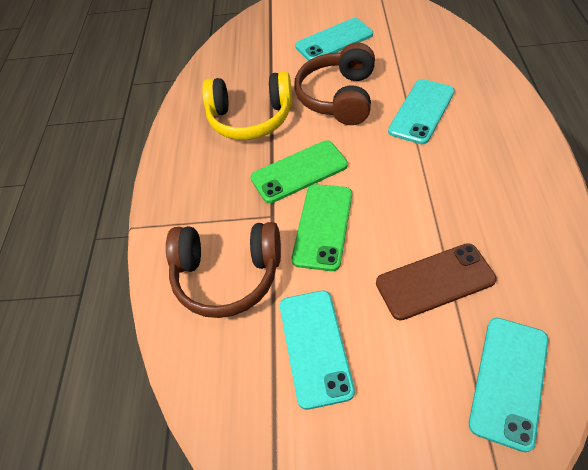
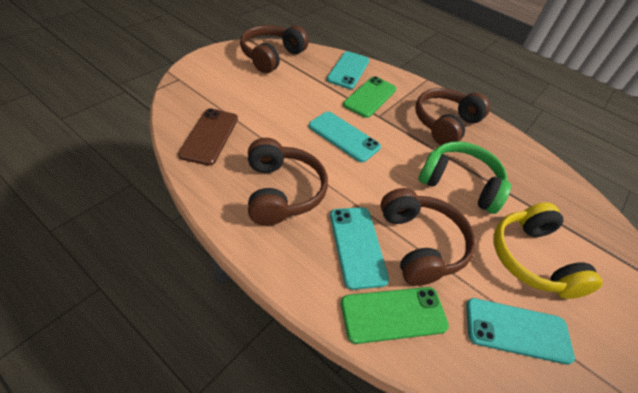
brown headphones: [166,222,281,318] [294,42,375,125] = 2 -> [240,25,309,73] [248,138,328,226] [380,188,476,286] [415,88,490,145] = 4
green headphones: none = 0 -> [419,141,511,214] = 1

